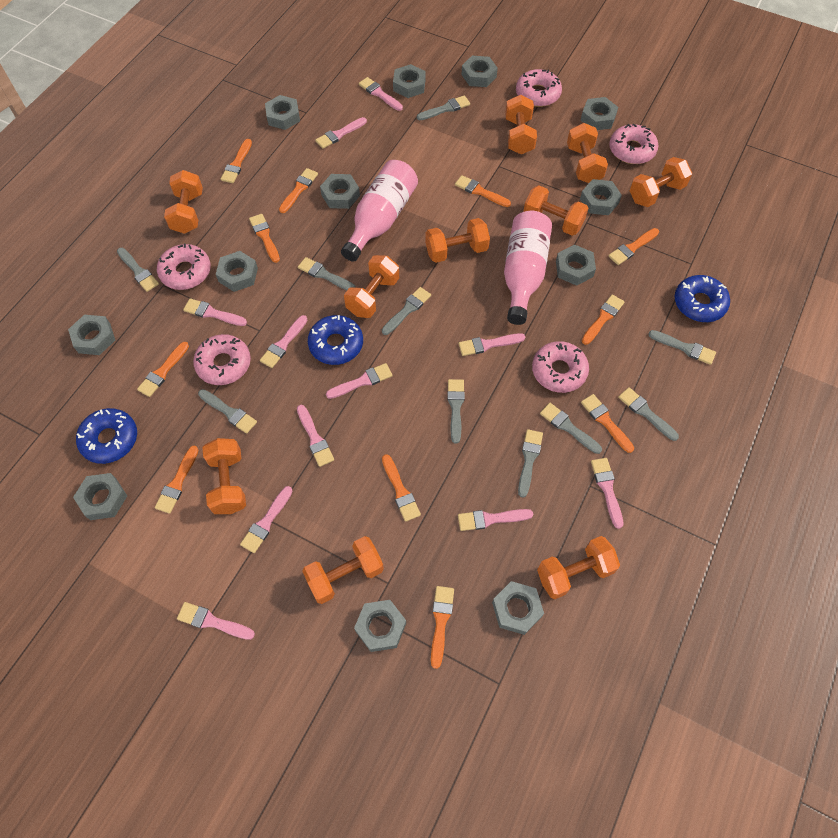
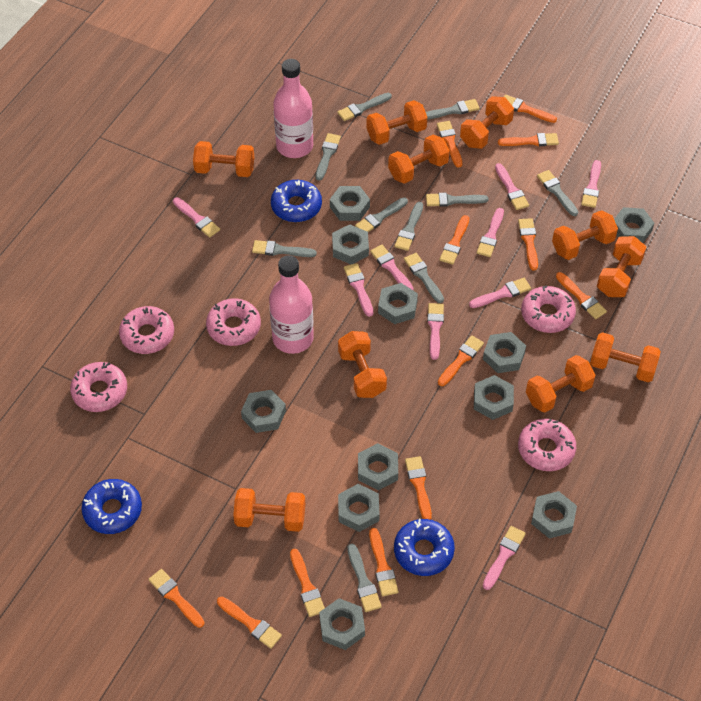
grey nut: [68,315,115,355] [73,473,127,520] [216,251,258,292] [265,95,300,130] [320,174,360,209] [354,600,406,652] [393,64,426,98] [461,56,498,87] [492,581,544,635] [556,245,596,286] [580,179,622,215] [581,97,618,130] = 12 -> [241,390,286,433] [319,598,365,650] [330,186,370,221] [332,224,369,264] [338,484,380,532] [358,443,398,490] [378,283,418,324] [474,375,514,420] [483,332,526,373] [531,491,577,539] [614,207,654,243] = 11
orange brush: [137,342,189,397] [155,446,198,514] [221,139,252,183] [249,214,280,263] [279,168,318,213] [382,454,421,522] [431,586,454,669] [455,175,511,207] [581,394,634,453] [582,295,625,345] [608,228,659,265] = 11 -> [148,569,205,628] [217,597,282,649] [290,549,325,617] [369,528,399,596] [405,456,432,520] [437,121,462,168] [438,335,484,386] [440,215,469,265] [498,133,559,146] [504,95,557,123] [518,218,538,271] [556,272,607,319] = 12
pink brush: [177,602,255,640] [183,298,247,326] [240,486,293,553] [260,315,307,368] [297,405,334,467] [315,117,367,149] [326,363,393,399] [359,77,403,111] [458,509,534,531] [459,333,525,356] [591,458,624,529] = 11 -> [173,197,220,238] [344,263,373,317] [370,245,414,290] [427,303,444,360] [469,278,531,308] [477,208,504,257] [483,526,526,590] [495,163,529,210] [581,160,601,208] = 9

